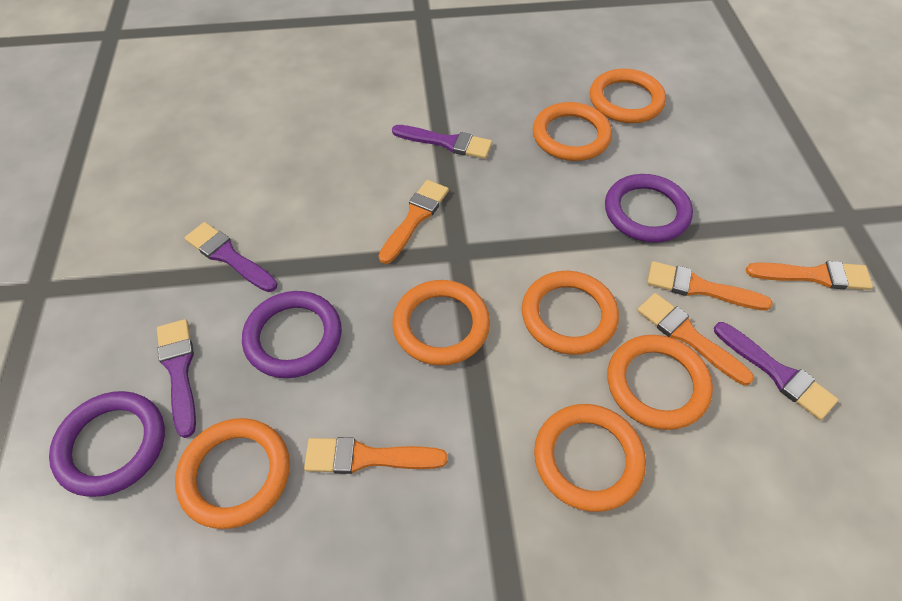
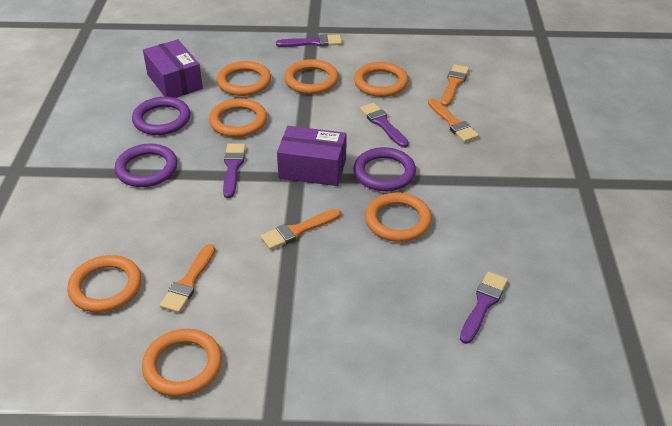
orange brush: [304,437,448,474] [379,180,449,264] [637,293,754,385] [647,261,773,311] [746,261,873,290] = 5 -> [160,244,215,313] [261,209,341,250] [428,98,479,142] [441,64,469,107] = 4
purple box: none = 0 -> [143,39,203,98] [277,126,347,186] = 2

